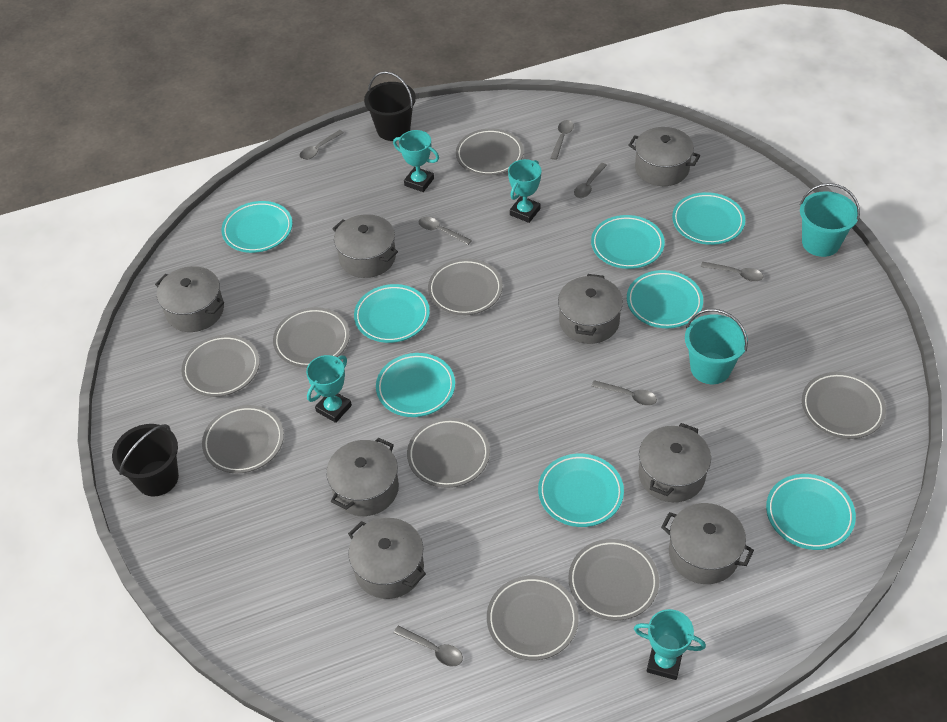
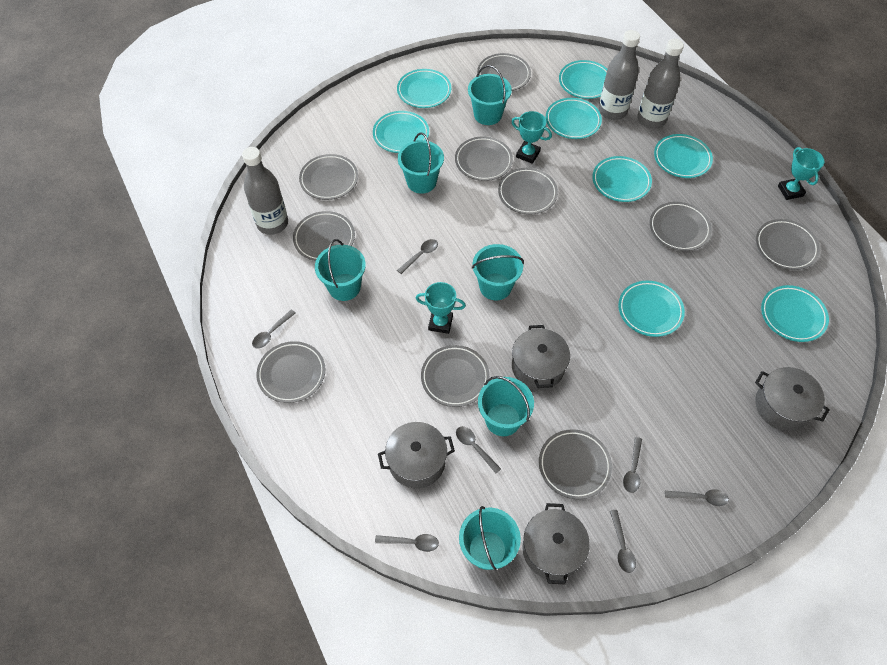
black bucket: [112,424,179,496] [364,71,416,141] = 2 -> none = 0
grey bottle: none = 0 -> [242,147,288,235] [599,30,640,120] [637,39,684,129] = 3
grey plate: [181,335,260,397] [202,405,284,474] [273,307,350,368] [407,418,490,488] [428,259,503,315] [456,128,524,176] [487,575,579,660] [568,539,659,621] [802,372,886,439] = 9 -> [256,341,325,403] [293,211,355,261] [299,154,358,200] [421,345,490,407] [455,136,513,181] [477,53,531,91] [498,168,558,215] [539,429,612,499] [649,202,712,251] [756,219,820,270] = 10
grey pot: [155,266,224,332] [326,437,399,516] [332,214,398,278] [348,518,426,599] [558,274,623,344] [628,127,700,186] [639,423,711,502] [661,503,754,584] = 8 -> [378,422,455,488] [512,325,570,390] [522,503,590,584] [755,367,830,431] = 4
turquoise bucket: [685,309,748,384] [800,183,860,257] = 2 -> [315,239,366,301] [398,133,444,194] [459,506,521,571] [468,65,512,125] [472,244,524,300] [478,376,534,436] = 6
turquoise trophy: [306,355,352,423] [393,130,439,192] [508,159,541,223] [634,609,706,680] = 4 -> [415,282,466,334] [511,111,552,164] [778,147,824,200] = 3

